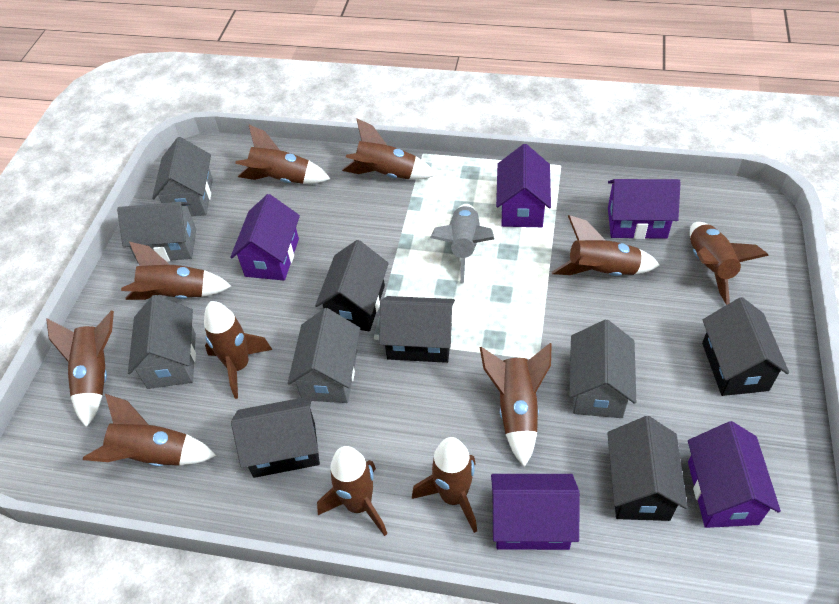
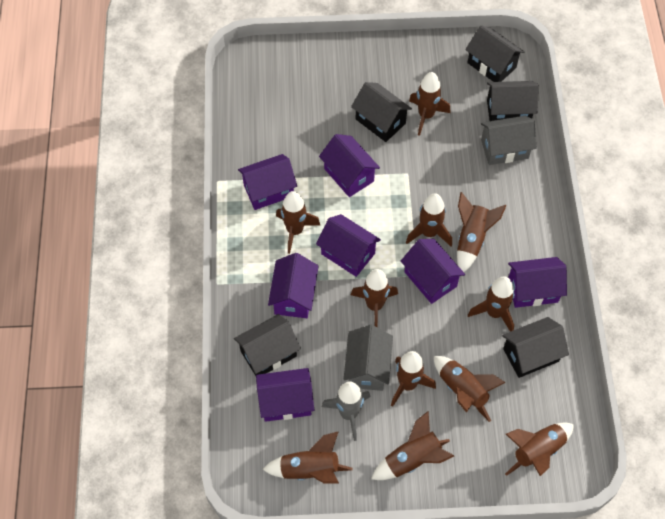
grey house: [117,202,196,262] [128,295,196,389] [152,137,213,216] [288,308,360,403] [569,319,636,418] = 5 -> [344,325,393,391] [480,116,536,165] = 2
purple house: [230,194,300,280] [491,474,580,550] [496,144,551,227] [608,179,681,239] [688,421,781,528] = 5 -> [238,154,297,210] [256,368,314,422] [268,253,318,318] [316,214,381,277] [319,134,380,197] [401,239,465,304] [508,257,567,308] = 7

